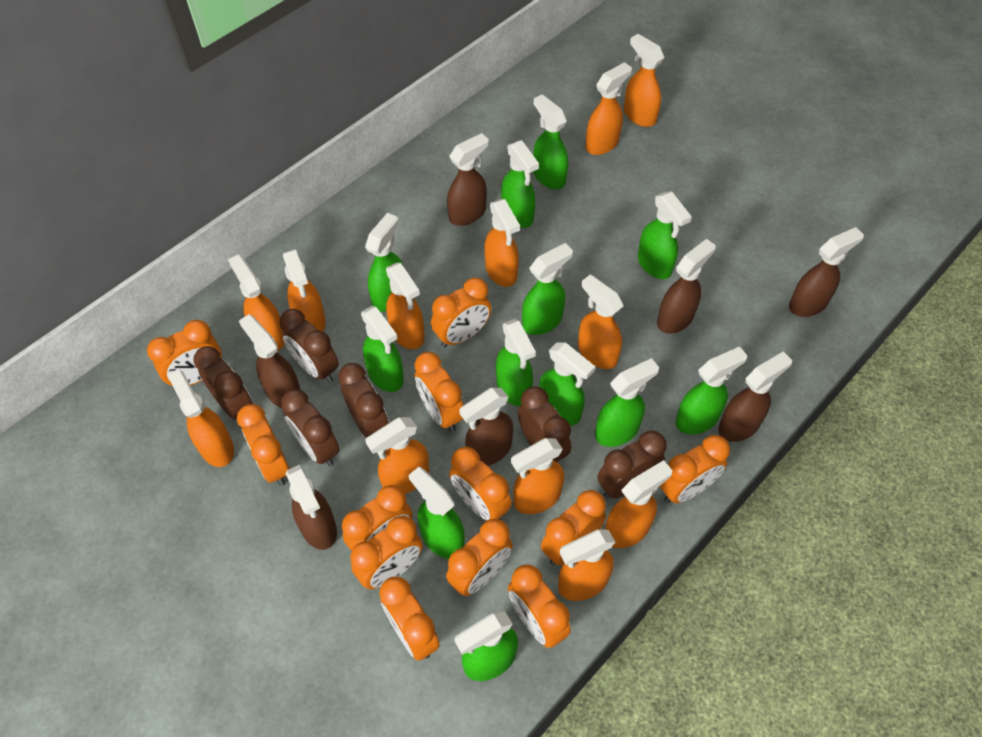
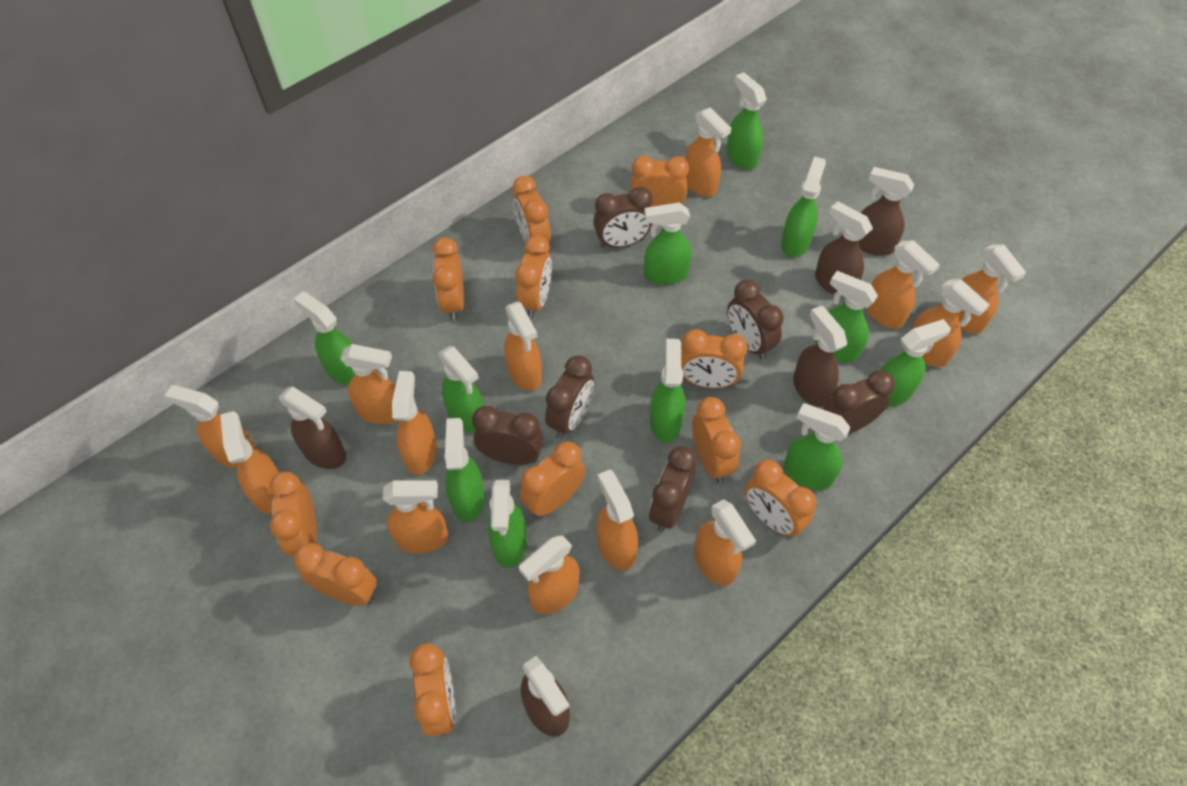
brown spray bottle: [239,314,301,408] [286,465,337,550] [447,133,489,226] [459,388,513,466] [657,239,716,334] [718,351,792,442] [789,227,864,317] = 7 -> [279,386,346,469] [521,656,570,737] [793,306,847,407] [815,201,873,297] [859,167,914,256] = 5
green spray bottle: [361,306,404,392] [365,213,403,312] [408,467,465,559] [455,611,518,681] [496,319,536,406] [501,140,539,228] [522,243,573,335] [533,94,568,189] [539,343,595,426] [595,358,659,447] [638,192,692,279] [675,347,747,434] = 12 -> [294,292,355,385] [439,346,484,433] [444,418,485,522] [488,480,527,568] [644,203,692,285] [650,339,685,442] [727,72,767,170] [781,156,826,258] [783,403,851,490] [815,271,878,363] [880,319,951,407] = 11
orange clock: [147,320,222,386] [237,404,290,486] [342,485,412,551] [350,516,423,589] [379,576,440,661] [415,352,463,432] [431,277,491,348] [446,519,513,596] [449,447,512,521] [508,564,571,648] [541,490,606,565] [660,435,730,503] = 12 -> [269,472,317,557] [294,543,377,606] [410,643,456,737] [433,237,464,321] [513,176,551,243] [515,235,552,318] [520,441,585,517] [630,156,689,207] [681,329,748,388] [692,397,741,483] [745,460,816,537] = 11
orange spray bottle: [167,370,234,467] [228,254,285,351] [283,249,326,332] [365,417,429,494] [386,263,425,349] [484,199,520,287] [511,438,564,514] [558,529,615,601] [578,275,623,369] [586,62,632,155] [605,460,672,548] [624,34,664,127] = 12 -> [164,385,257,468] [220,411,279,514] [340,344,398,424] [383,481,448,554] [392,371,437,475] [504,301,542,391] [519,535,580,615] [597,470,638,571] [685,107,731,197] [694,499,756,586] [866,240,940,329] [911,279,990,367] [958,244,1026,334] = 13

